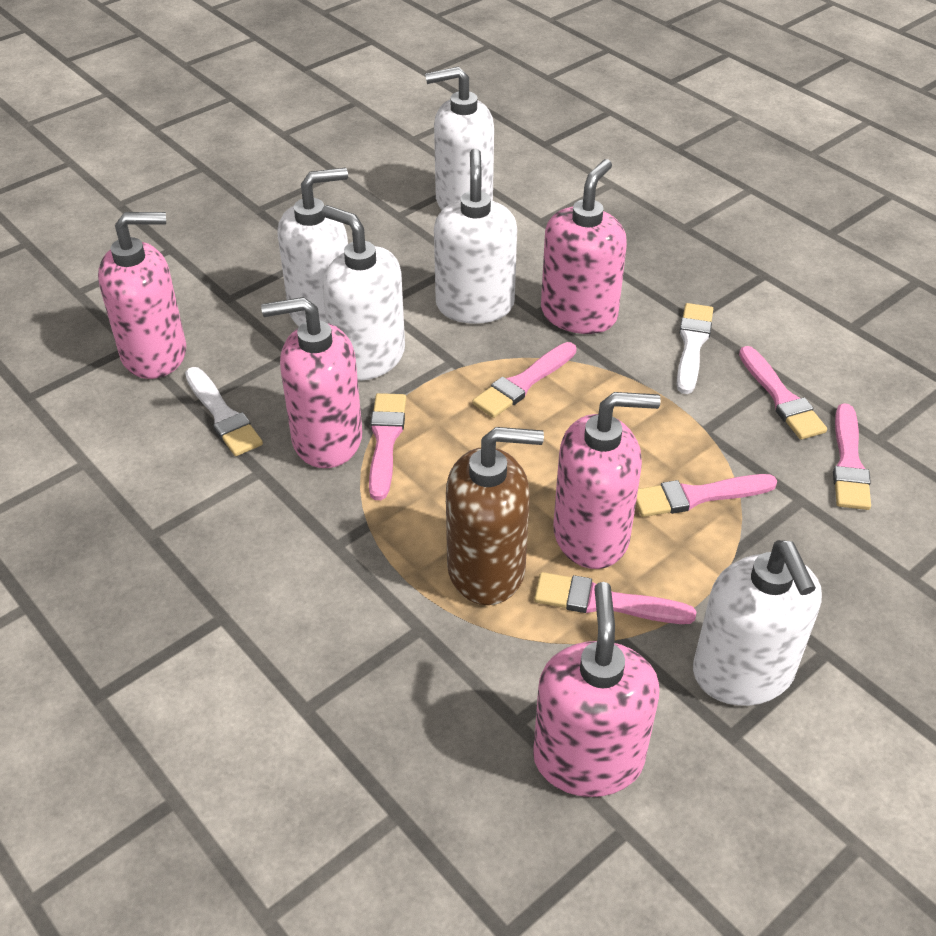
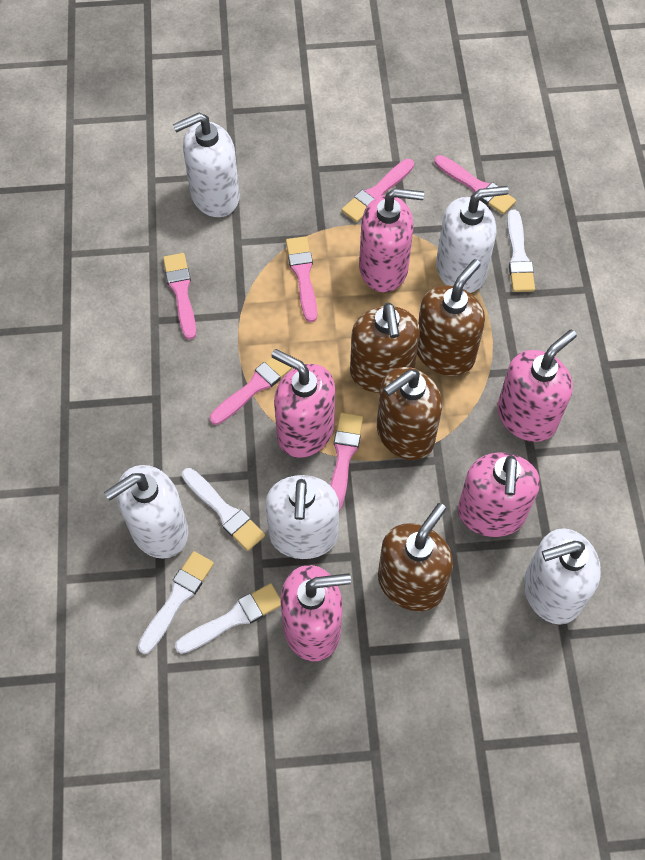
brown soap dispenser: [446,427,544,605] = 1 -> [350,302,420,393] [377,367,442,460] [378,503,453,611] [417,259,485,376] = 4
white brush: [185,367,263,456] [677,303,713,394] = 2 -> [138,551,214,654] [175,583,281,654] [182,468,265,551] [507,210,535,292] = 4

